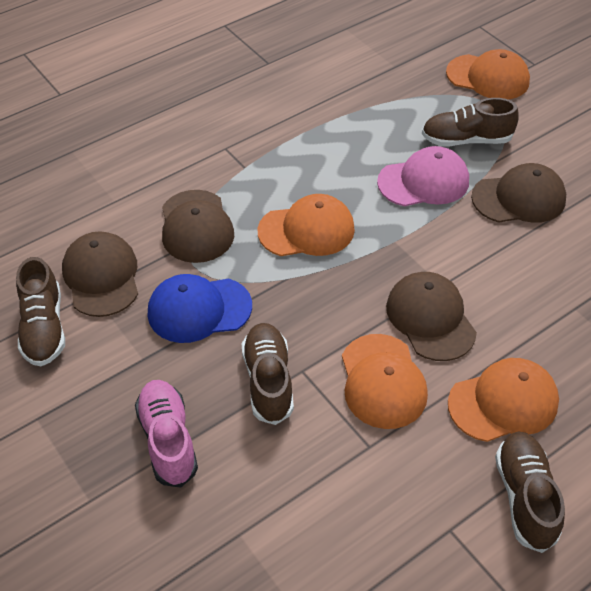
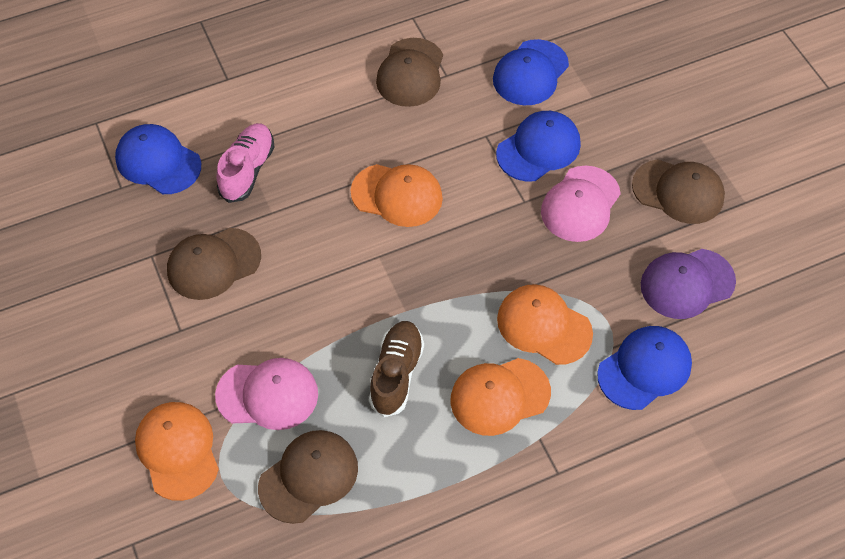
blue cap: [148,274,252,343] = 1 -> [115,124,201,194] [493,39,569,105] [496,111,581,182] [597,326,692,410] = 4
brown shoe: [16,257,65,367] [241,323,294,425] [422,98,519,146] [495,431,565,553] = 4 -> [369,321,424,417] = 1
pink cap: [377,146,469,206] = 1 -> [215,358,318,430] [541,165,621,242] = 2
purple cap: none = 0 -> [641,249,736,319] = 1

